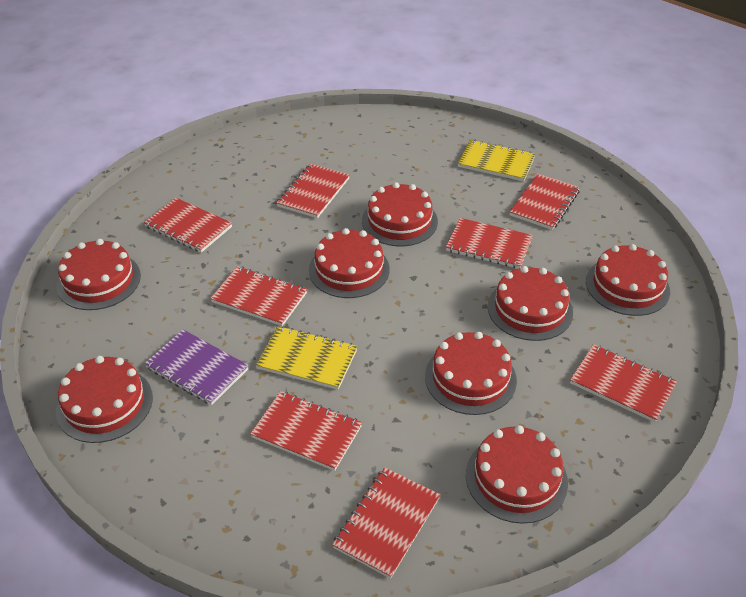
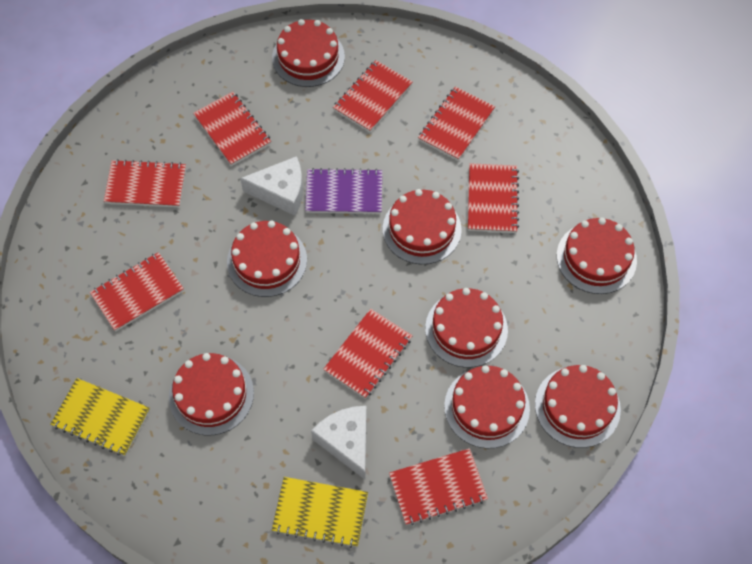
white cheese: none = 0 -> [240,156,303,216] [311,406,367,479] = 2

